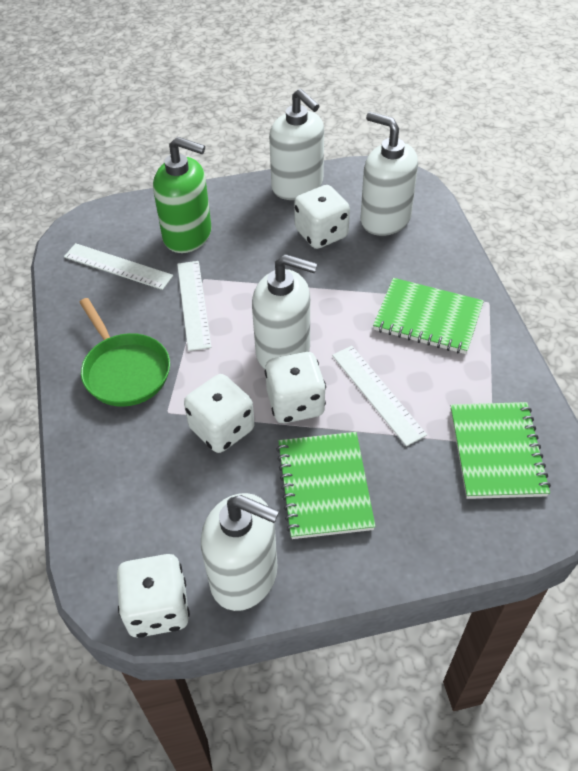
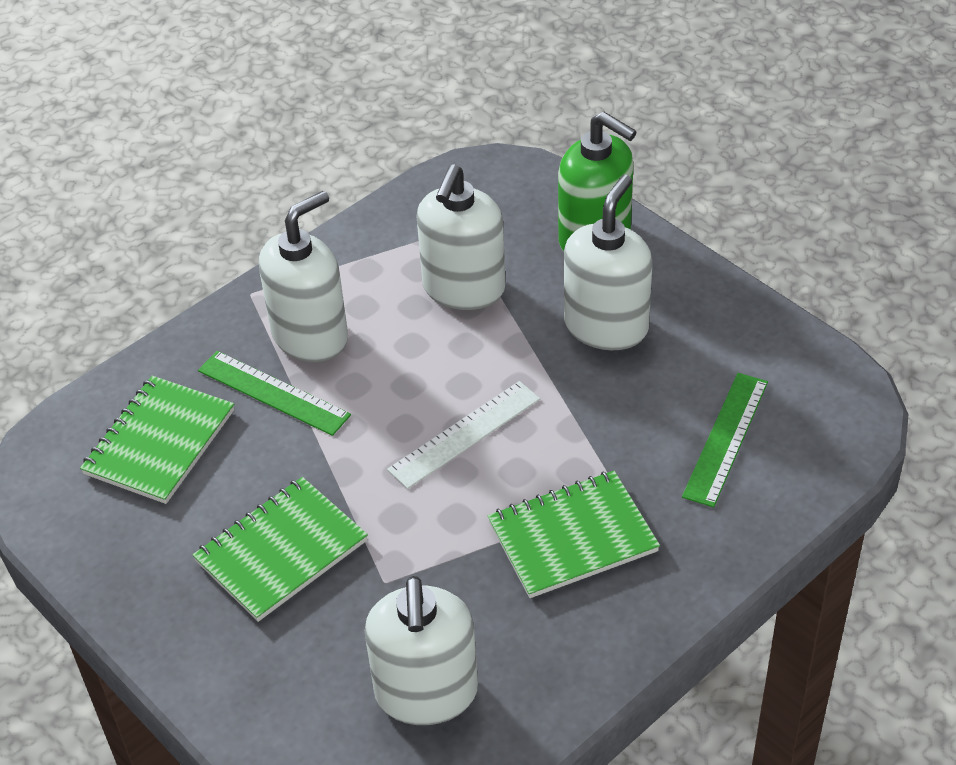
green pan: [79,298,170,407] = 1 -> none = 0
green ruler: none = 0 -> [198,351,351,436] [682,373,768,507] = 2
white dice: [117,554,190,638] [184,374,255,453] [265,352,326,423] [294,185,350,249] = 4 -> none = 0
white ruler: [64,243,173,290] [177,261,211,351] [332,346,427,446] = 3 -> [387,381,540,489] = 1

